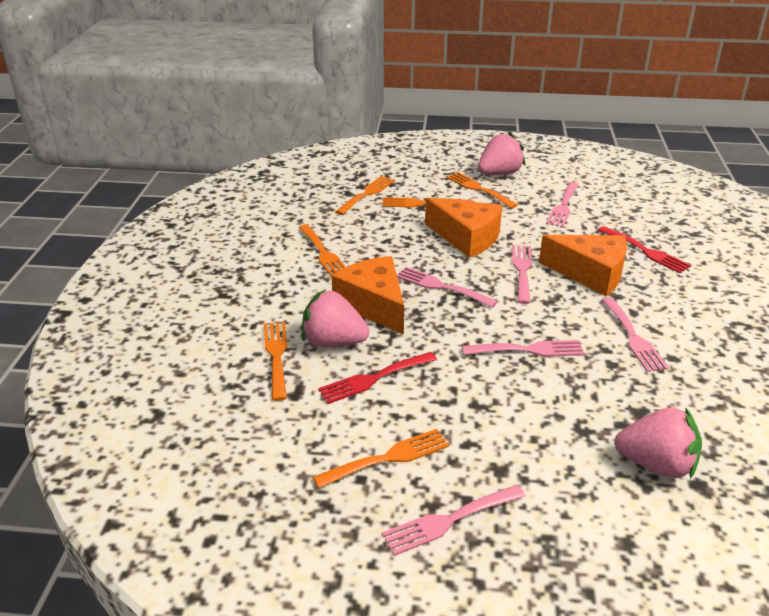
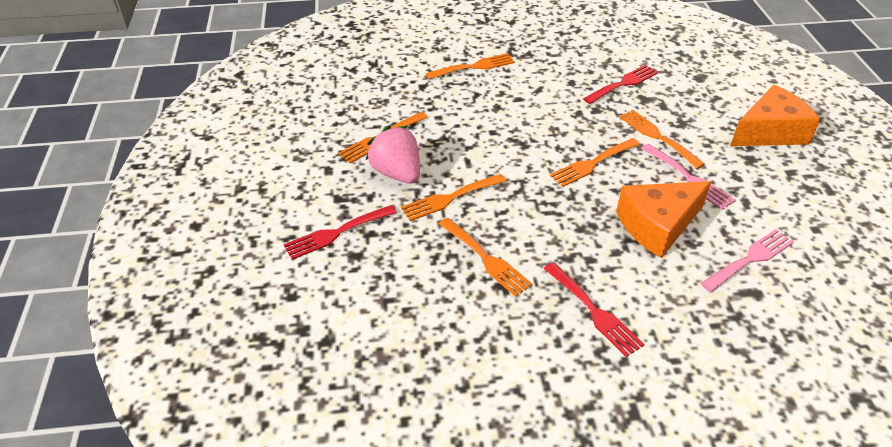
orange cheese: [331,256,404,335] [425,198,502,258] [539,235,627,296] = 3 -> [616,181,711,258] [730,85,821,146] = 2
pink fork: [382,485,526,556] [397,267,498,308] [462,340,585,357] [512,245,532,304] [546,182,579,227] [602,297,669,372] = 6 -> [641,144,736,210] [701,229,794,292] = 2
pink strawberry: [302,289,370,347] [478,132,526,175] [614,407,702,479] = 3 -> [366,126,420,184] = 1
red fork: [318,352,437,404] [598,226,691,273] = 2 -> [283,205,397,260] [543,262,645,357] [583,65,658,104] = 3

